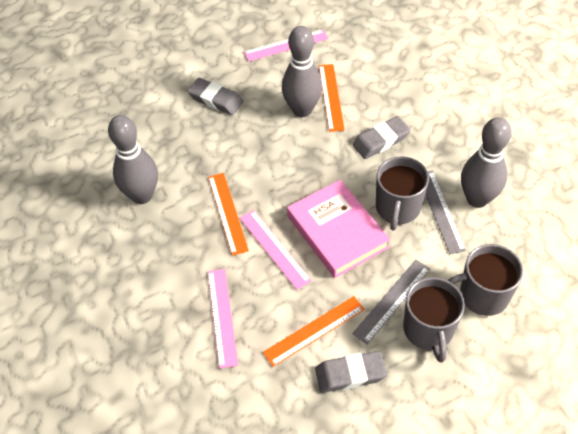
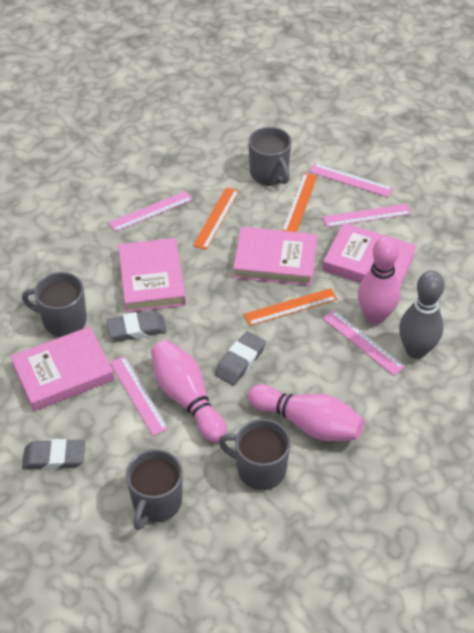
grey bowling pin: [108,115,158,204] [282,26,322,117] [461,117,512,208] = 3 -> [399,271,445,359] = 1
grey mug: [376,156,429,231] [403,277,465,363] [448,244,523,316] = 3 -> [22,272,87,337] [126,449,183,530] [218,419,290,490] [248,127,292,185] = 4
grey ruler: [352,260,430,344] [425,171,466,254] = 2 -> none = 0
pink book: [287,180,390,278] = 1 -> [10,326,114,411] [118,238,186,312] [233,227,318,286] [323,223,417,287] = 4
pink bowling pin: none = 0 -> [151,340,227,442] [248,384,364,441] [358,236,400,324] = 3
pink ruler: [208,269,238,369] [240,210,311,290] [244,30,329,62] = 3 -> [109,191,193,232] [110,356,169,436] [309,163,393,197] [323,204,411,227] [323,310,405,376] = 5

